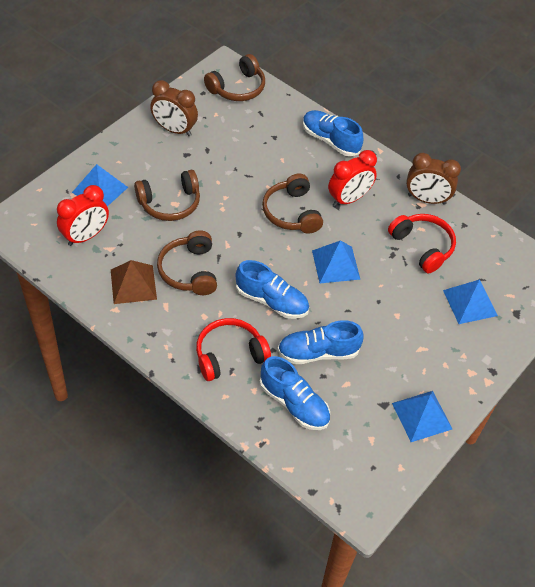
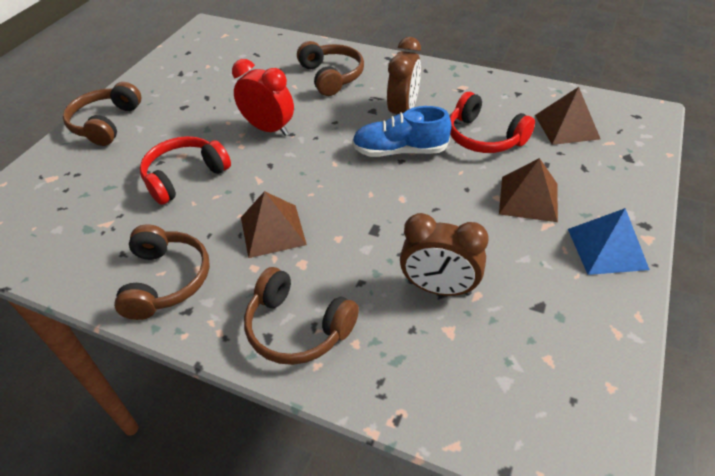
blue pyramid: [72,164,128,206] [312,240,361,283] [392,391,452,442] [443,279,498,324] = 4 -> [568,208,650,275] = 1
blue shoe: [236,260,309,319] [260,356,330,430] [278,320,364,364] [303,110,363,157] = 4 -> [352,106,451,157] = 1
brown pyramid: [111,260,157,304] = 1 -> [241,191,307,258] [499,158,558,222] [535,87,600,145] = 3
red clock: [57,185,109,246] [328,150,377,207] = 2 -> [232,59,294,136] = 1

